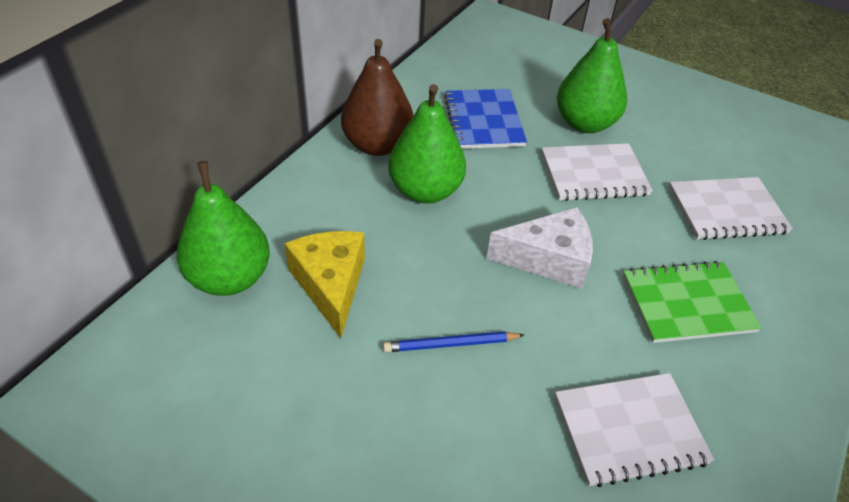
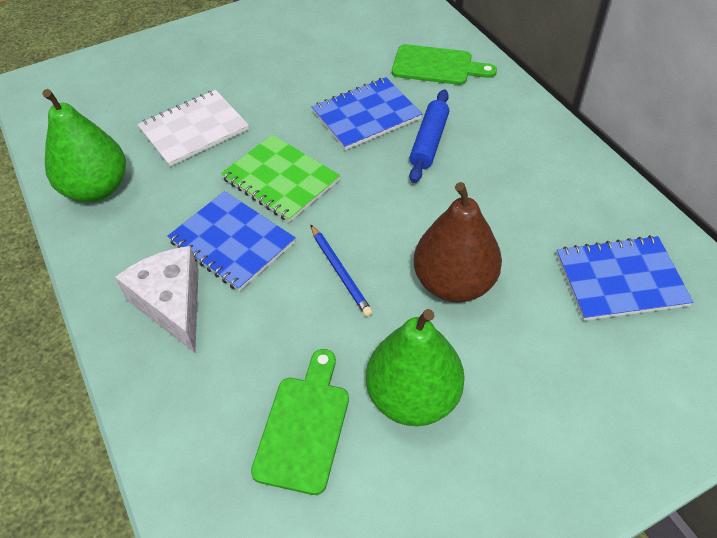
blue notebook: [444,89,527,149] = 1 -> [167,191,296,291] [312,77,422,150] [556,235,694,321] = 3
blue rolling pin: none = 0 -> [409,89,449,183] = 1
green cutting board: none = 0 -> [251,349,349,495] [392,44,497,85] = 2
green pear: [177,161,270,296] [388,84,466,204] [557,18,627,133] = 3 -> [42,89,126,202] [366,309,465,426] = 2
white notebook: [542,143,653,201] [555,373,714,487] [669,177,793,240] = 3 -> [137,90,249,167] = 1
yellow cheese: [285,231,365,338] = 1 -> none = 0

